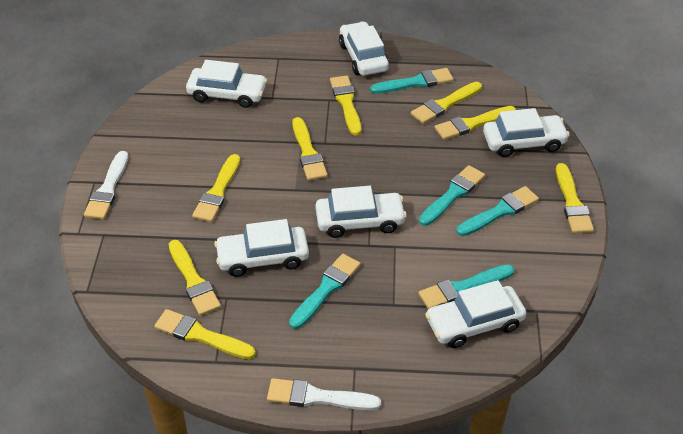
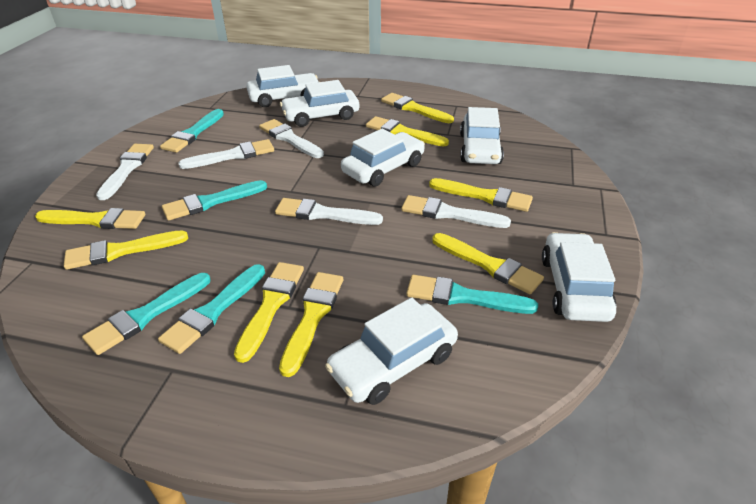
white brush: [84,151,128,219] [267,378,381,410] = 2 -> [96,144,154,200] [179,139,274,169] [259,119,324,158] [275,198,383,225] [401,195,511,228] = 5

